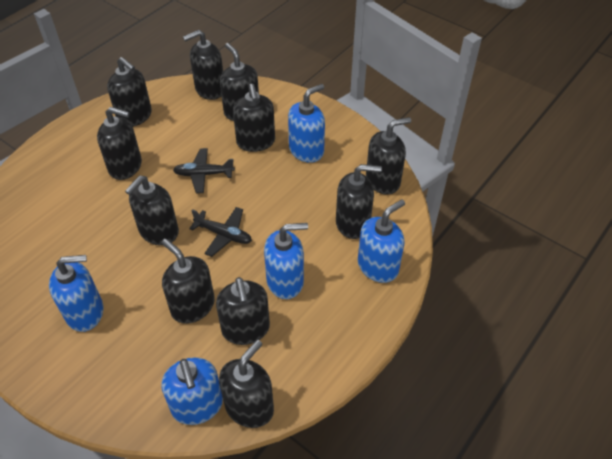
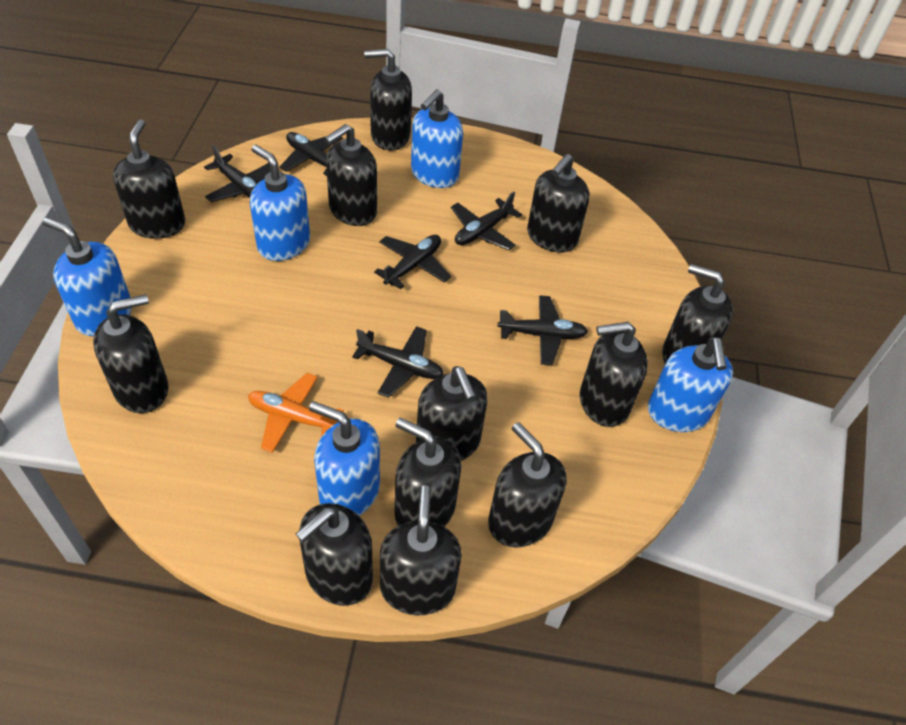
black plane: [173,148,235,193] [189,207,252,257] = 2 -> [204,145,271,202] [279,132,343,176] [352,326,444,398] [374,235,451,289] [451,192,522,250] [498,295,588,365] = 6
black soap dispenser: [97,107,142,180] [107,57,152,127] [125,175,179,245] [162,239,215,324] [183,30,223,100] [216,277,270,345] [219,340,274,428] [220,43,259,121] [233,84,275,152] [336,164,382,239] [366,117,411,195] = 11 -> [93,294,169,413] [113,119,185,239] [296,503,373,606] [325,124,377,226] [364,49,412,150] [380,485,462,616] [395,418,461,527] [416,366,488,461] [488,422,566,547] [527,154,590,253] [580,322,648,427] [662,264,733,363] = 12
orange plane: none = 0 -> [248,373,344,453] = 1

